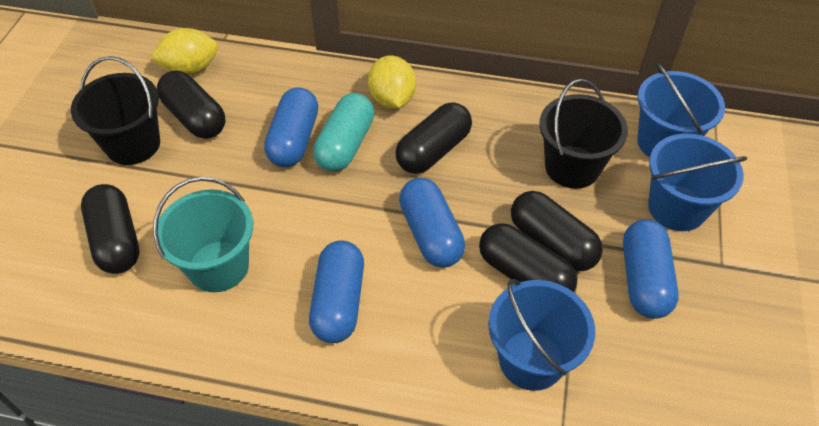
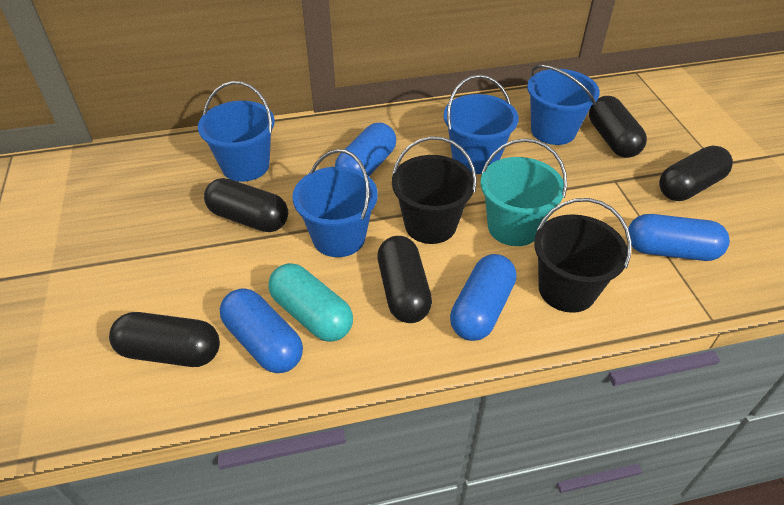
blue bucket: [488,279,595,391] [637,63,725,157] [648,133,747,231] = 3 -> [198,81,274,182] [292,149,378,257] [444,74,519,174] [527,65,600,145] = 4
yellow lemon: [150,28,218,75] [368,55,416,109] = 2 -> none = 0

